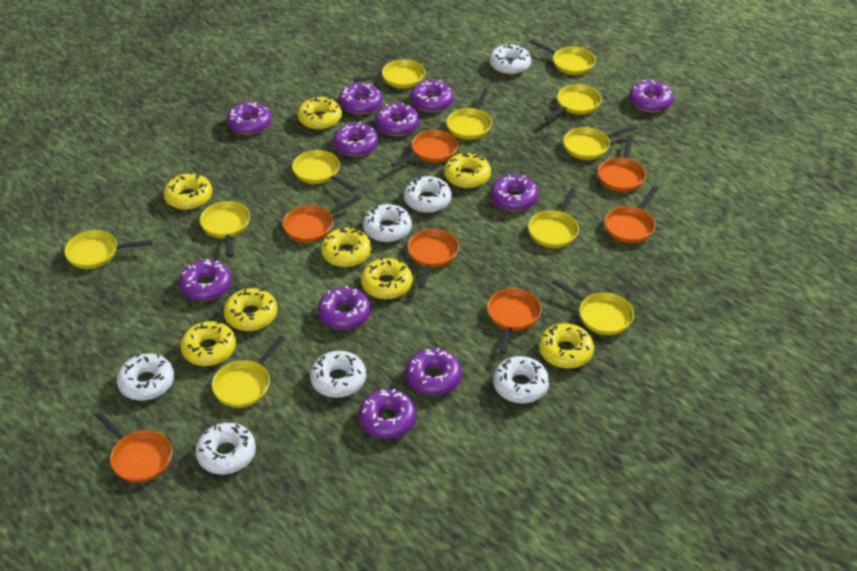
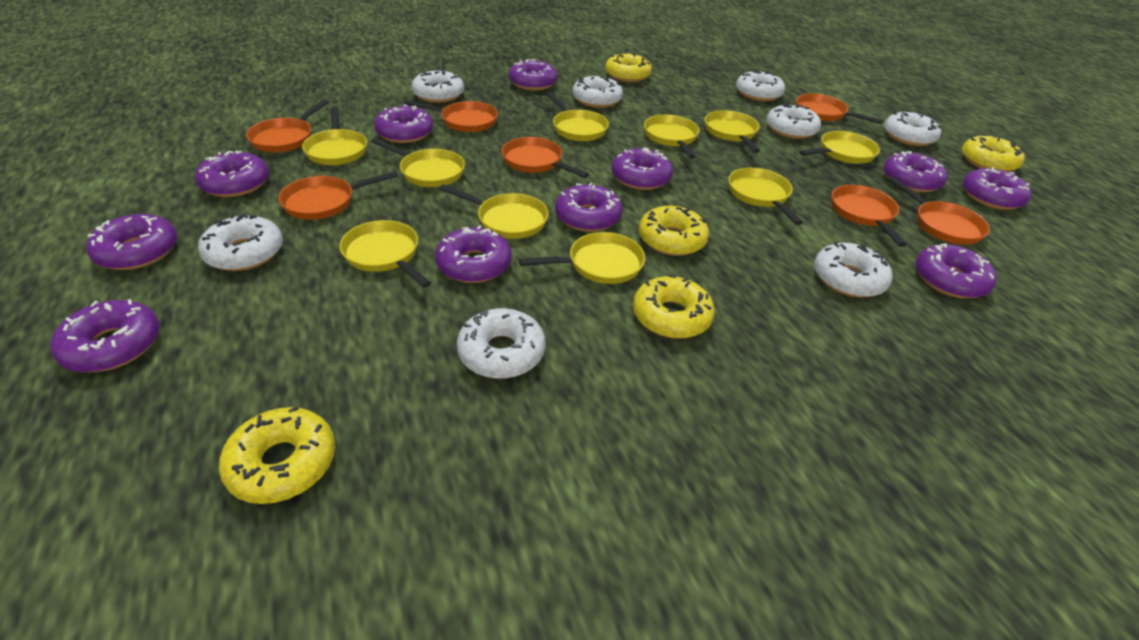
white donut: [117,353,174,401] [195,423,256,474] [310,351,366,398] [363,204,412,242] [404,176,452,213] [489,44,531,75] [493,356,550,403] = 7 -> [198,214,283,271] [412,69,464,103] [457,308,546,379] [572,76,623,108] [736,70,785,101] [766,103,821,139] [814,243,892,298] [884,110,941,146] = 8
yellow donut: [163,172,212,210] [180,321,236,366] [224,288,277,331] [297,97,342,130] [321,226,372,267] [361,257,413,299] [444,152,491,188] [539,323,594,368] = 8 -> [219,406,335,504] [605,52,652,82] [633,274,715,339] [639,206,709,256] [962,134,1025,172] = 5
yellow pan: [64,230,152,269] [200,201,250,257] [212,335,286,408] [292,150,356,191] [353,60,425,88] [446,89,492,140] [528,188,579,248] [529,39,596,75] [544,84,602,121] [552,279,634,335] [563,125,637,160] = 11 -> [302,107,367,165] [339,220,431,288] [371,138,465,187] [440,184,548,239] [519,232,645,284] [546,92,609,141] [644,115,700,159] [705,110,760,153] [728,168,803,225] [799,131,880,164] = 10

